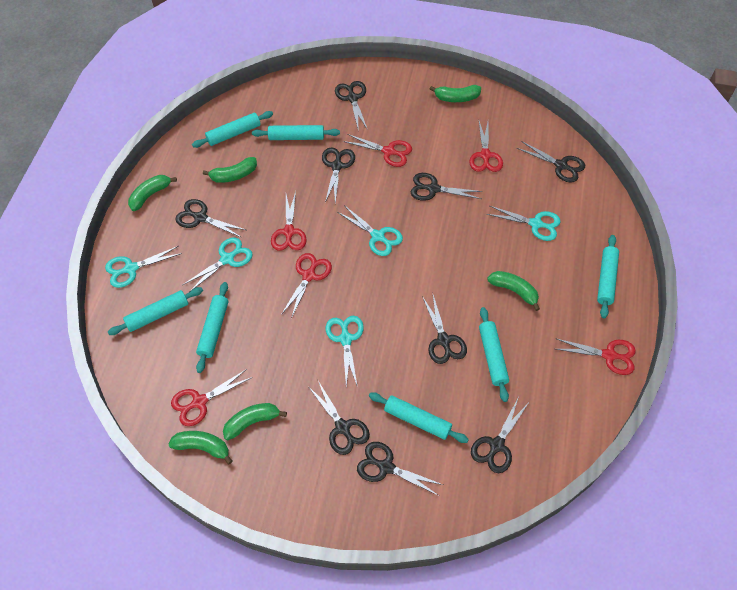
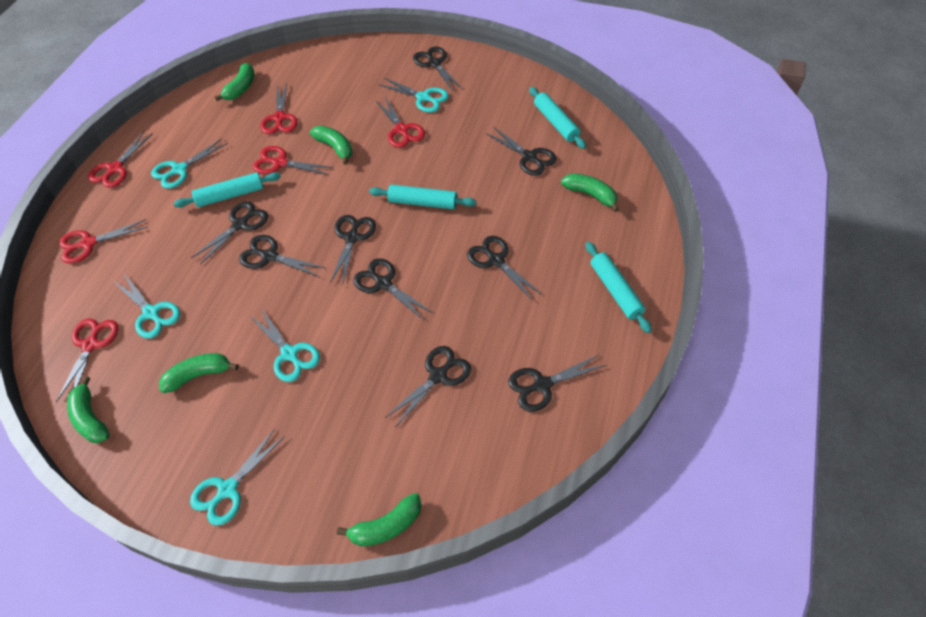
turquoise rolling pin: [108,287,203,335] [192,111,273,148] [196,282,228,373] [252,125,340,140] [369,392,469,443] [479,307,509,402] [597,235,619,318] = 7 -> [174,172,281,208] [369,184,476,209] [529,87,586,149] [586,242,652,333] = 4

